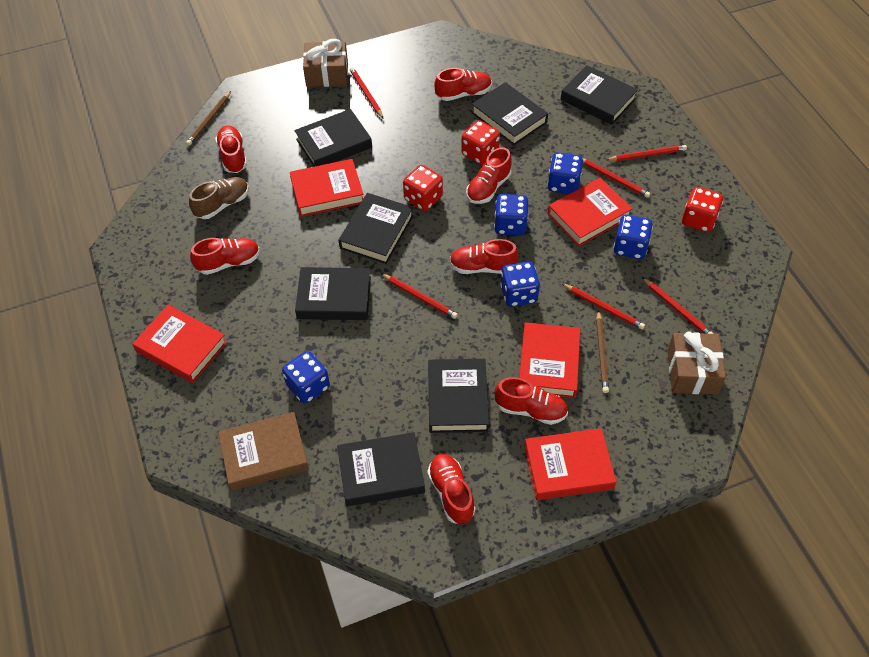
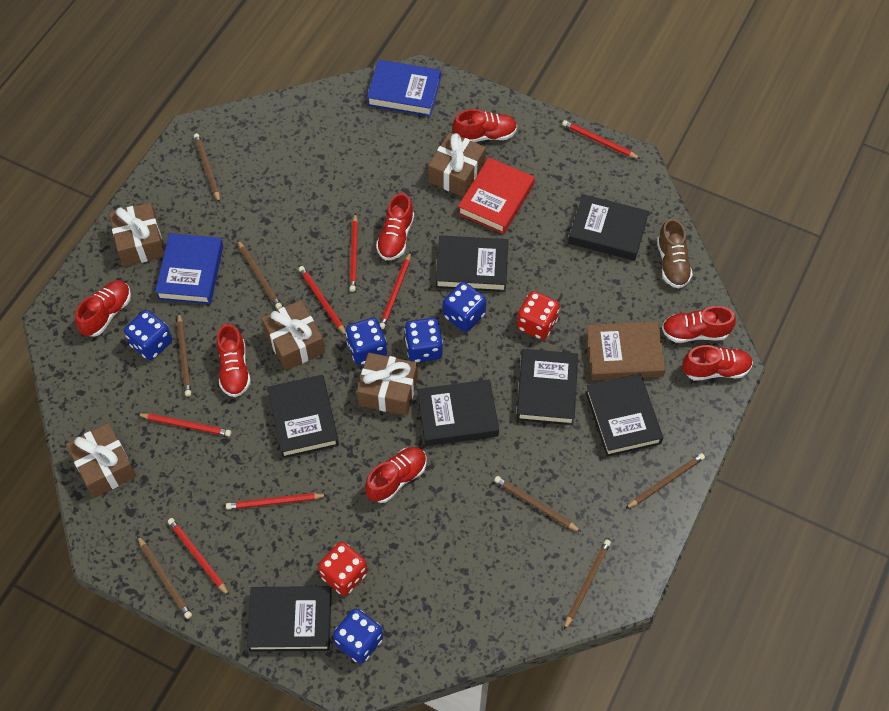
blue book: none = 0 -> [155,233,223,304] [367,60,441,116] = 2
brown gift: [303,39,348,87] [667,331,726,394] = 2 -> [66,423,136,498] [109,202,164,267] [261,300,325,371] [357,353,418,416] [428,132,486,197] = 5
brown pencil: [186,91,231,146] [596,310,609,393] = 2 -> [137,535,192,619] [177,313,191,396] [194,133,220,203] [238,240,282,309] [494,476,581,532] [564,540,611,630] [625,453,705,509] = 7
red book: [132,305,227,383] [290,159,364,217] [519,322,581,398] [524,428,616,500] [548,178,632,246] = 5 -> [458,157,535,234] = 1
red dice: [403,165,443,211] [461,120,500,165] [682,187,723,232] = 3 -> [318,542,368,596] [517,291,560,340] = 2
red pencil: [350,67,384,119] [382,274,458,319] [562,284,645,329] [583,158,650,198] [606,145,687,161] [642,277,714,334] = 6 -> [137,413,231,436] [168,518,229,596] [226,493,327,509] [298,266,346,335] [349,213,358,292] [380,252,411,329] [562,120,641,159] = 7

